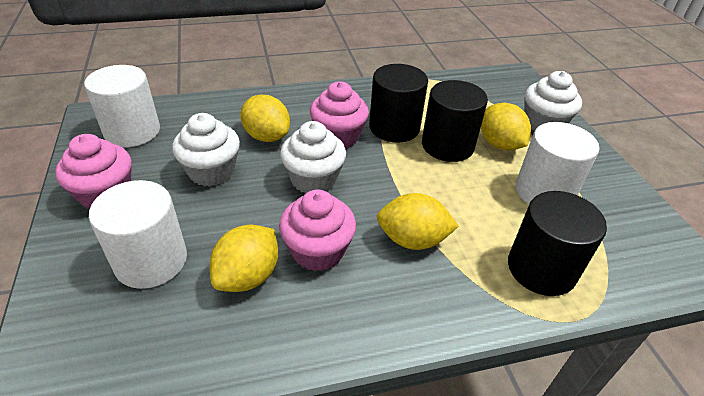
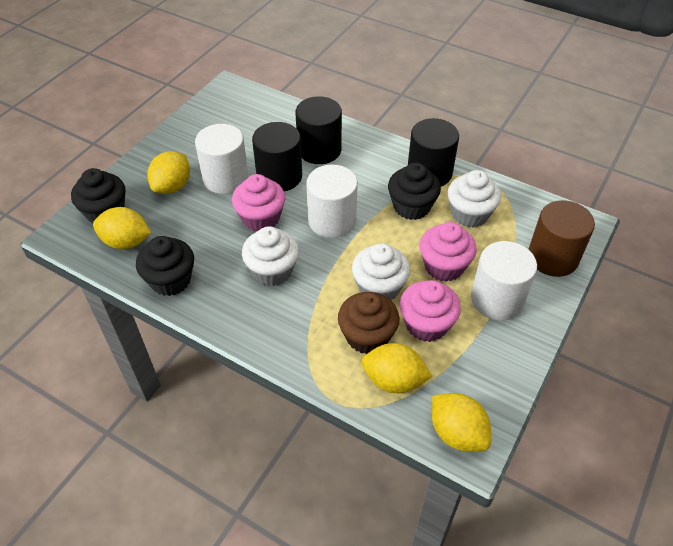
black cupcake: none = 0 -> [71,168,125,224] [136,236,194,296] [388,163,441,220] = 3
brown cupcake: none = 0 -> [338,292,400,354] = 1
brown cylinder: none = 0 -> [528,200,595,277] = 1

